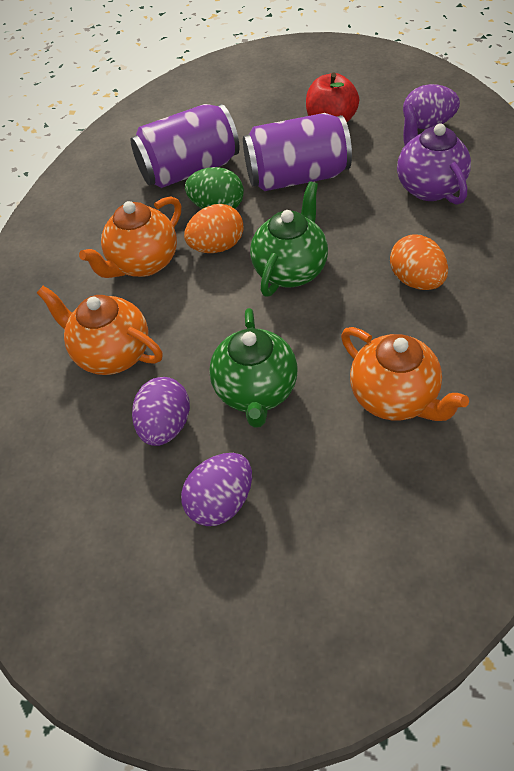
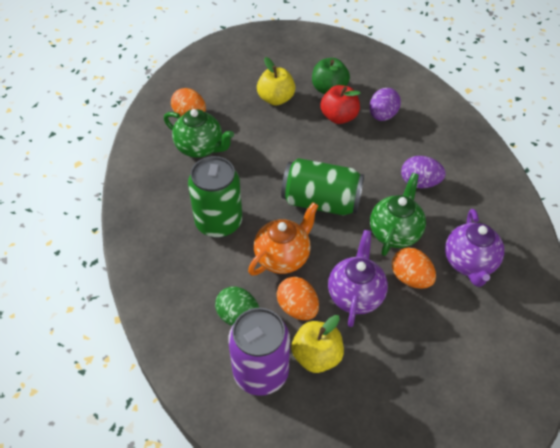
green apple: none = 0 -> [312,58,350,94] = 1
green can: none = 0 -> [188,156,242,238] [281,158,364,215] = 2
orange egg: [184,204,243,253] [390,235,448,290] = 2 -> [171,88,206,117] [277,277,319,320] [392,248,436,289] = 3
orange teapot: [37,286,163,375] [79,196,181,278] [341,327,469,421] = 3 -> [248,202,318,275] = 1
purple can: [130,104,239,188] [243,113,352,191] = 2 -> [228,308,290,396] = 1
purple egg: [132,377,190,446] [181,453,252,526] [403,84,460,129] = 3 -> [370,88,401,121] [401,156,446,188] = 2
purple teapot: [397,104,471,205] = 1 -> [328,230,388,327] [445,209,504,287] = 2
yellow apple: none = 0 -> [257,57,295,105] [291,315,344,373] = 2

